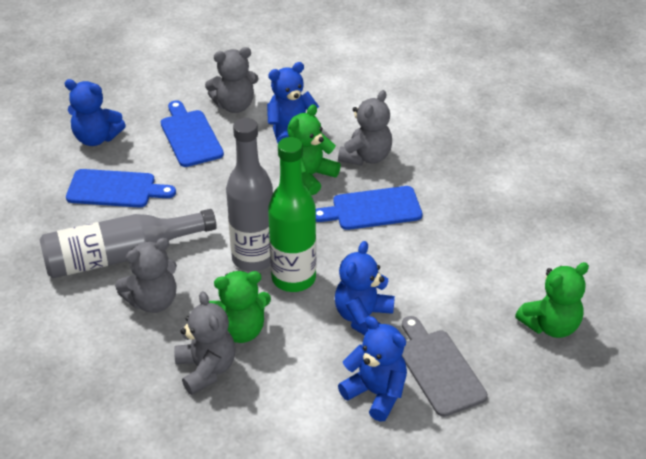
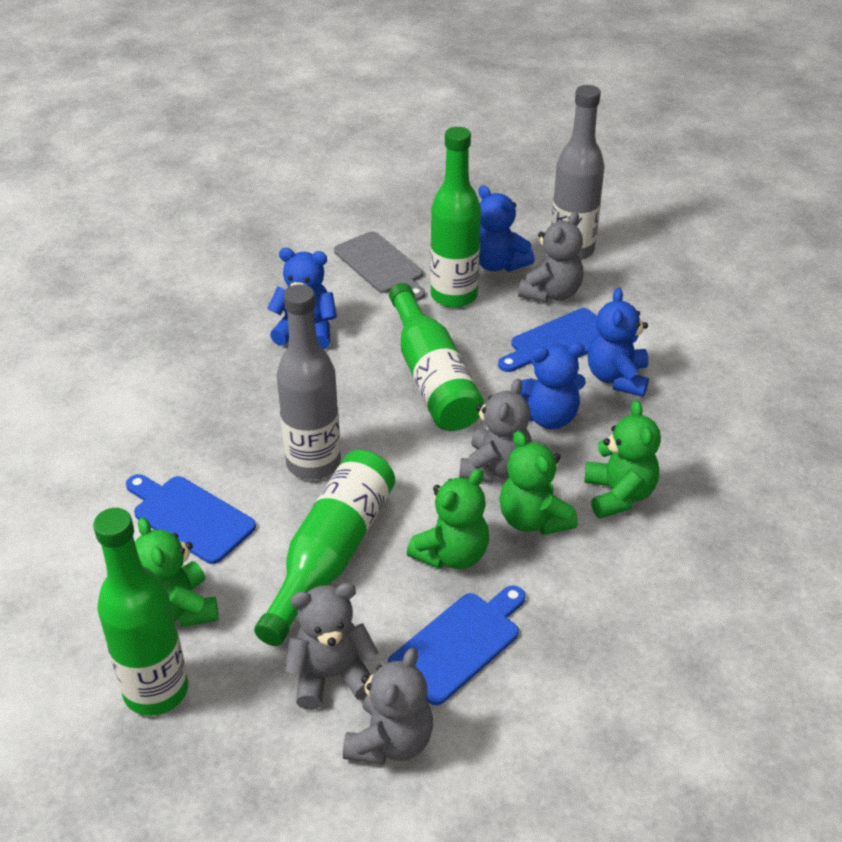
green bottle: [268,137,316,292] = 1 -> [93,508,188,716] [254,450,395,646] [389,283,484,431] [430,127,481,308] = 4
green teddy bear: [209,271,271,343] [287,104,341,195] [515,262,589,338] = 3 -> [135,517,219,627] [407,469,489,569] [499,431,578,535] [584,400,661,519] = 4

